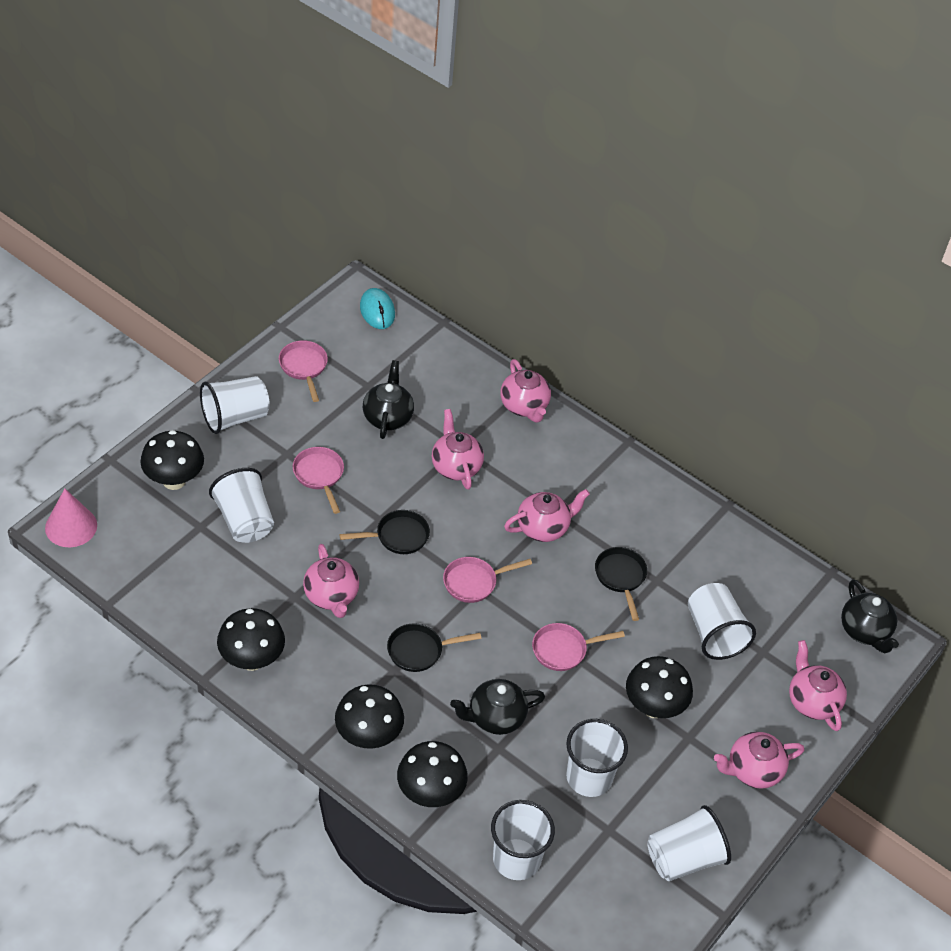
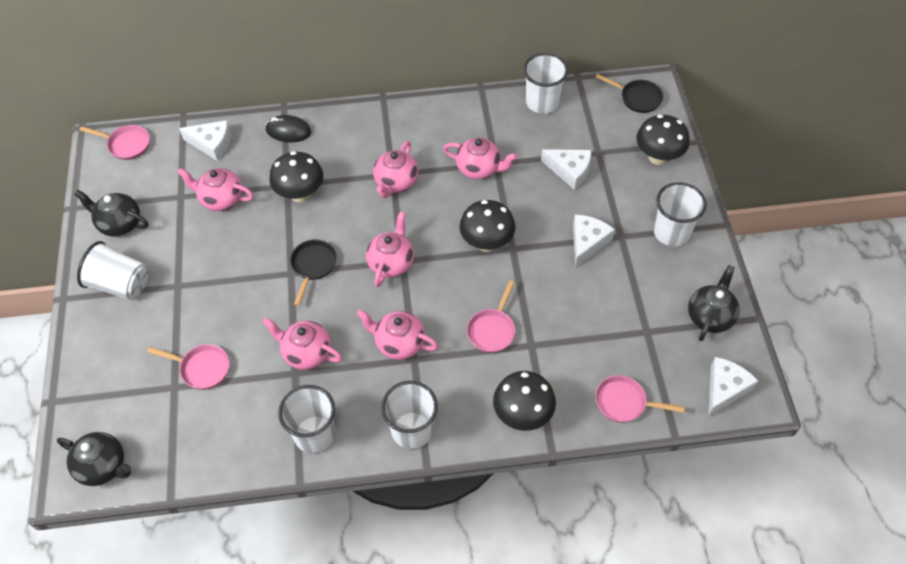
black mouse: none = 0 -> [265,115,311,143] = 1
black mushroom: [140,430,204,490] [217,608,285,671] [335,684,404,749] [397,741,468,807] [626,656,693,718] = 5 -> [269,151,323,202] [459,200,516,252] [493,371,556,431] [636,114,690,165] = 4
black pan: [340,510,430,554] [387,623,481,672] [595,547,647,621] = 3 -> [290,239,337,306] [595,74,663,113] = 2
pink cone: [45,488,97,547] = 1 -> none = 0
turquoise mouse: [360,288,395,329] = 1 -> none = 0
white cheese: none = 0 -> [179,120,231,161] [541,149,591,190] [573,215,615,267] [708,357,758,417] = 4
white cup: [200,376,270,434] [209,468,274,543] [491,800,555,880] [566,719,628,797] [647,805,731,881] [688,583,756,660] = 6 -> [77,241,148,300] [278,385,335,453] [381,381,438,449] [523,53,568,114] [653,182,707,246] = 5

